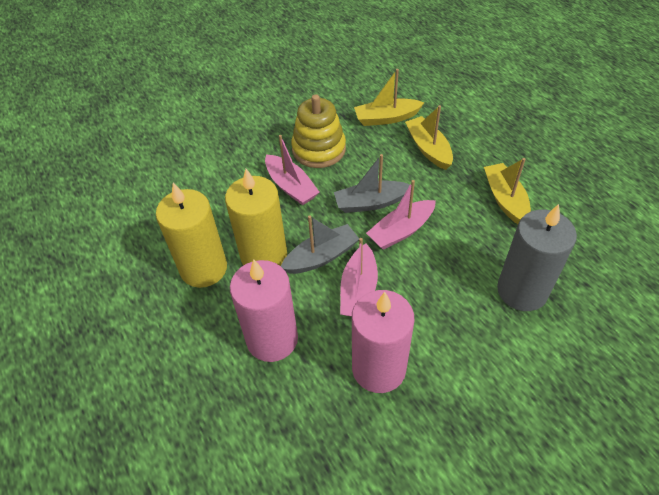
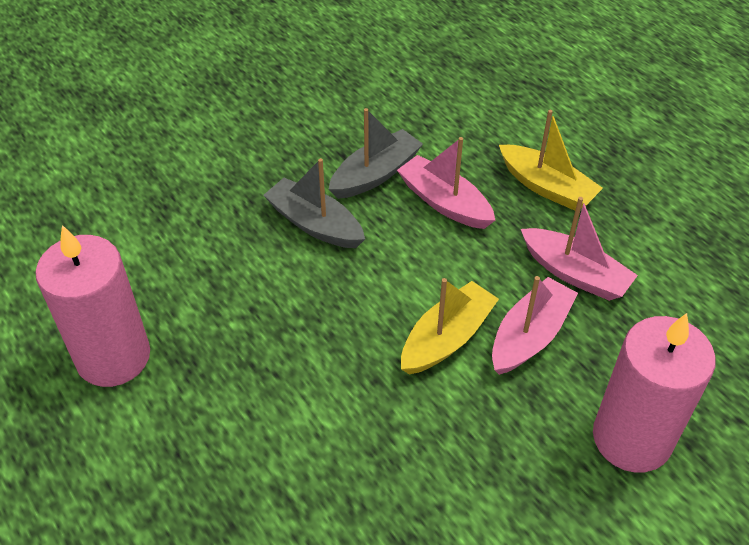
grey candle: [497,204,577,311] = 1 -> none = 0
yellow boat: [354,69,424,126] [405,105,453,170] [484,158,531,224] = 3 -> [401,278,499,375] [499,110,603,211] = 2
yellow candle: [156,183,227,288] [225,169,287,266] = 2 -> none = 0
yellow stacking toy: [291,94,346,168] = 1 -> none = 0

